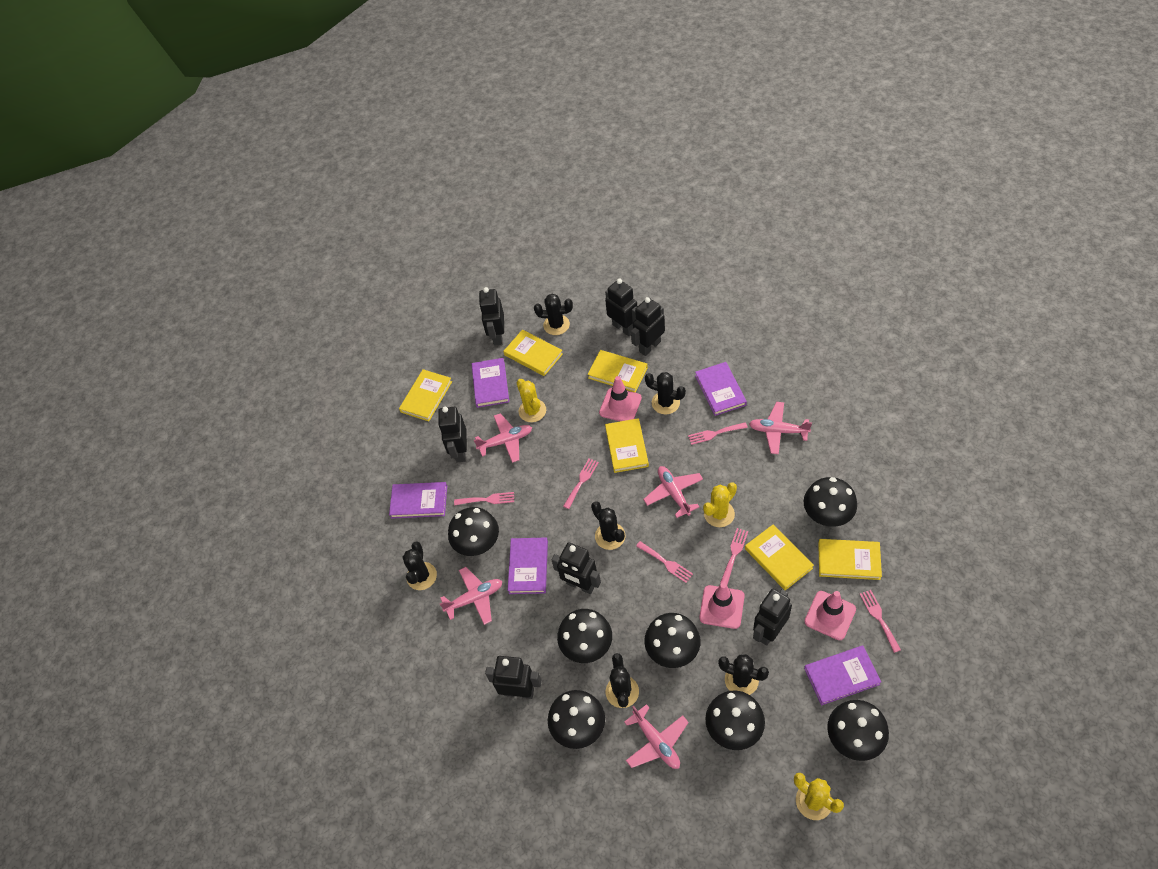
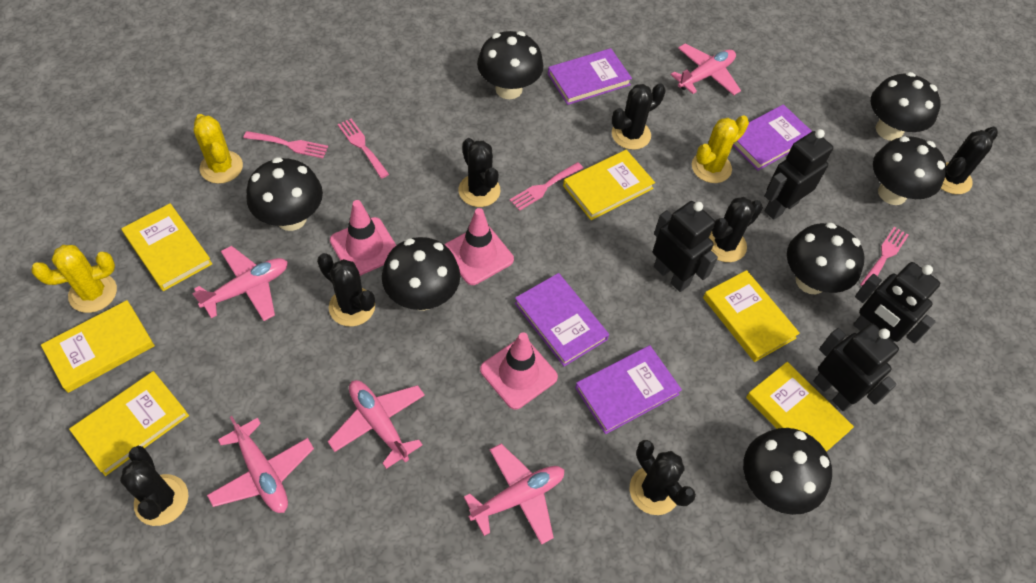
black cactus: [403,542,437,590] [534,294,573,335] [591,501,625,550] [606,653,639,708] [645,372,686,414] [718,654,769,695] = 6 -> [120,446,188,526] [317,253,375,327] [458,138,500,207] [612,83,665,150] [630,440,696,515] [709,197,763,262] [941,127,998,194] = 7
black robot: [438,407,467,463] [479,287,504,346] [485,656,542,699] [551,542,601,594] [605,278,637,337] [631,297,665,356] [753,589,792,646] = 7 -> [653,201,718,292] [765,129,833,220] [813,323,899,411] [853,262,940,344] = 4
pink fork: [454,492,514,505] [563,458,599,509] [636,541,693,583] [688,422,748,445] [720,528,748,585] [860,590,901,653] = 6 -> [244,131,328,158] [338,119,389,179] [510,162,583,211] [860,227,908,286] = 4
purple book: [389,482,447,519] [472,358,509,408] [508,537,548,594] [695,362,747,416] [804,645,881,705] = 5 -> [515,273,609,367] [548,48,632,105] [575,345,682,434] [733,104,812,171] = 4

